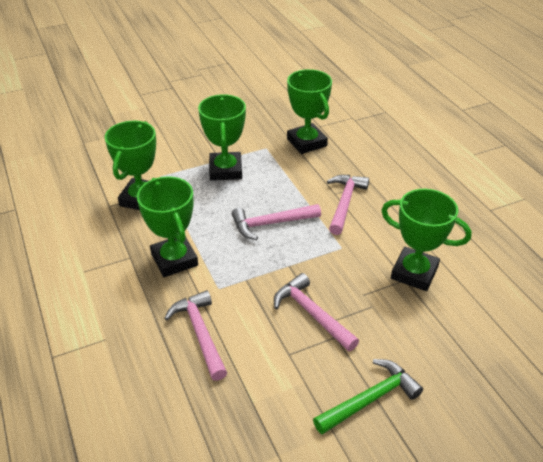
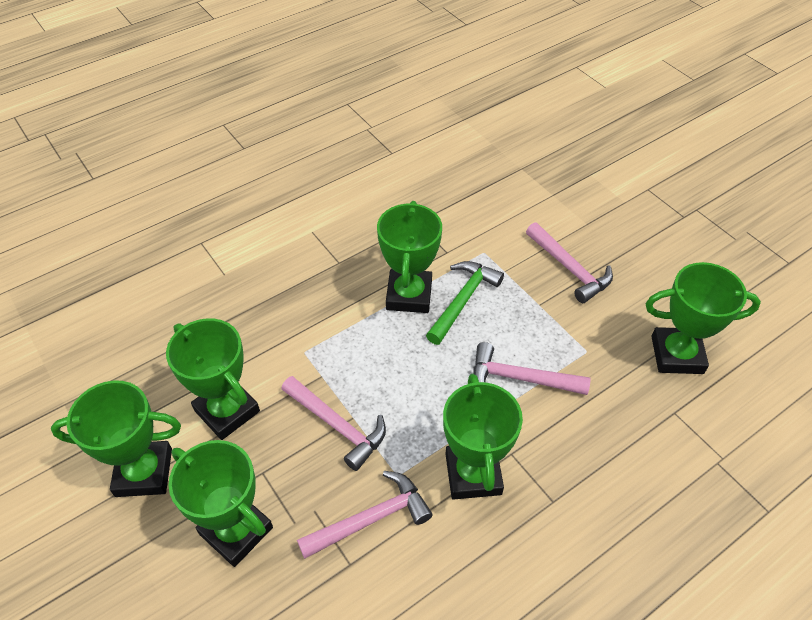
green trophy: [105,121,156,210] [137,176,198,277] [198,94,246,181] [287,69,332,154] [381,189,472,291] = 5 -> [51,380,181,497] [166,318,260,440] [168,440,273,567] [377,201,442,313] [443,374,523,500] [645,262,761,374] = 6

